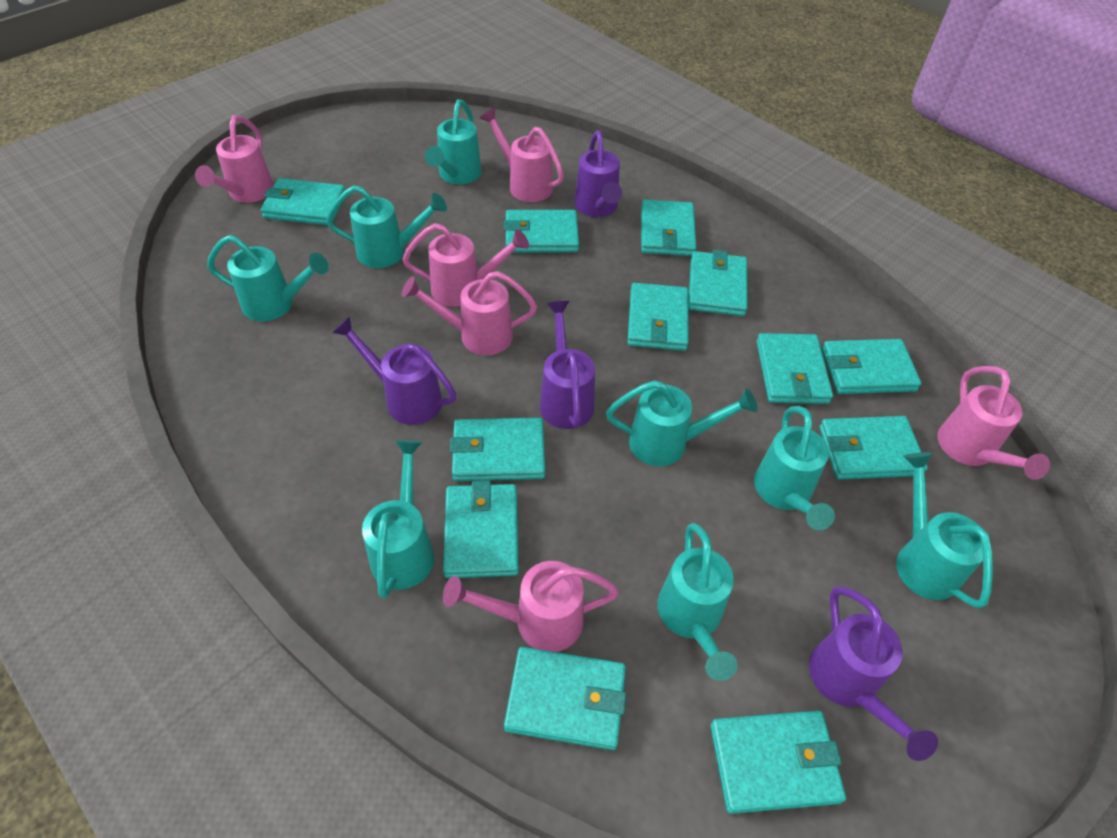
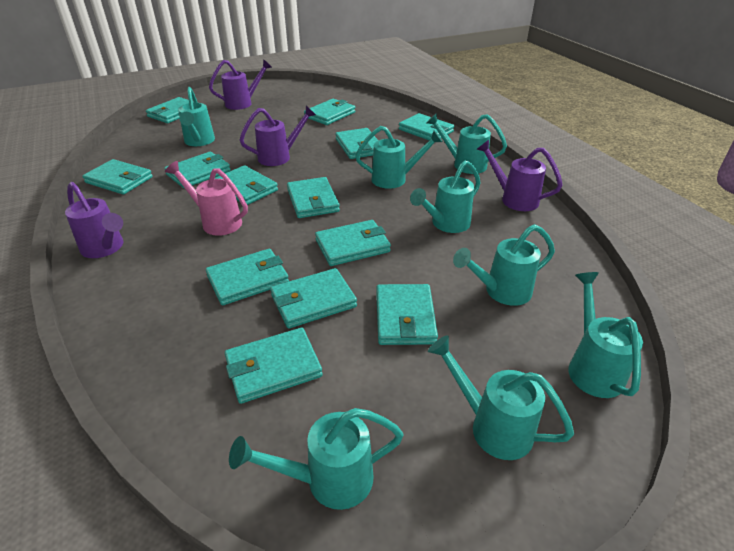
pink watering can: [195,115,274,203] [402,271,537,355] [403,223,529,307] [443,561,619,652] [480,108,564,202] [937,366,1050,480] = 6 -> [165,161,248,236] = 1
turquoise wallet: [260,178,345,225] [443,481,519,578] [450,418,545,481] [504,210,579,252] [504,647,626,750] [627,283,689,351] [641,200,697,256] [688,250,748,316] [710,711,846,814] [756,333,833,404] [819,416,928,480] [822,339,922,394] = 12 -> [83,159,153,195] [146,97,194,123] [164,152,231,188] [206,249,289,305] [215,165,278,205] [225,328,323,404] [270,268,357,328] [287,177,340,218] [304,99,355,125] [315,220,391,266] [335,128,378,159] [376,284,438,345] [399,113,454,140] = 13

